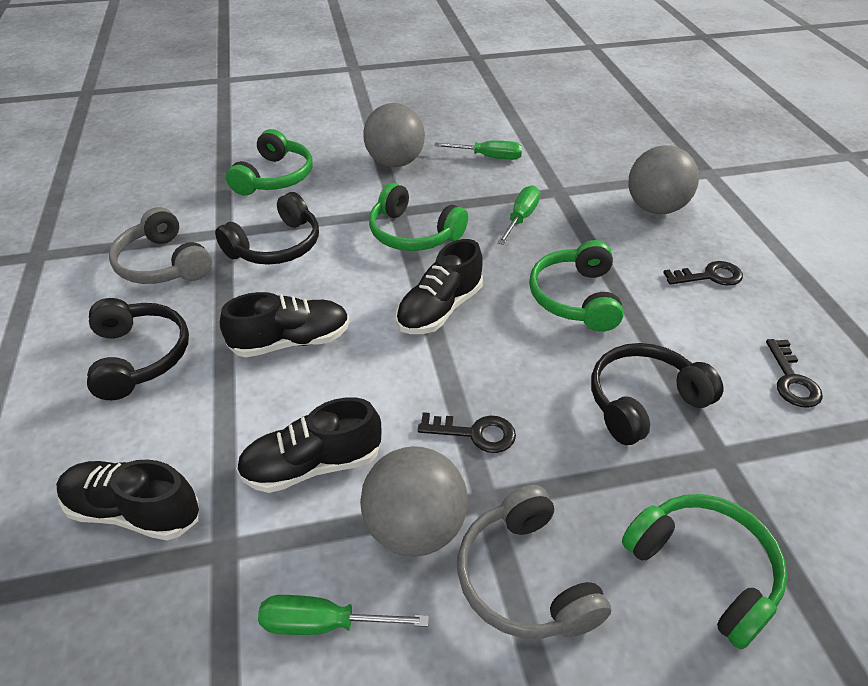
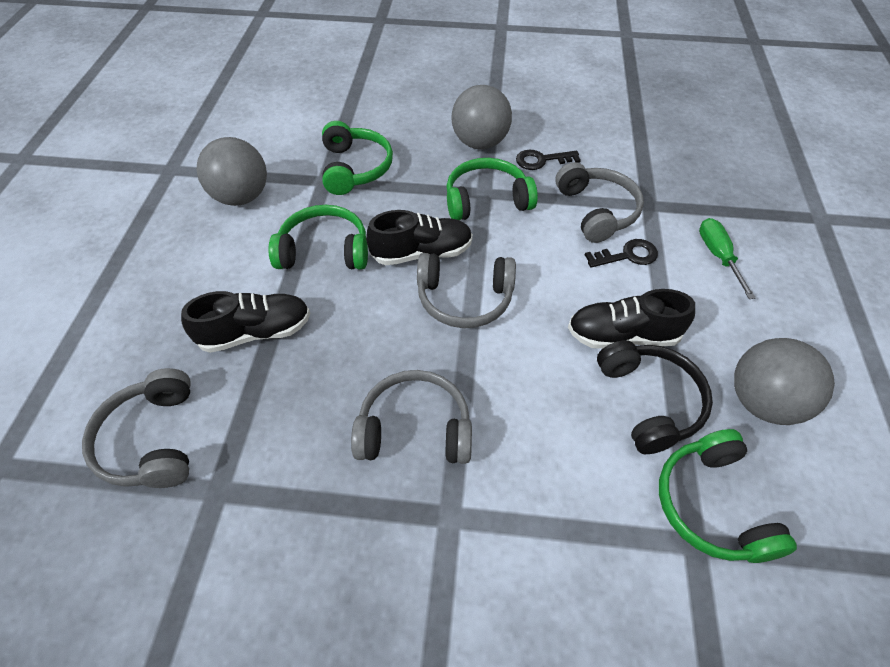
black headphones: [87,298,189,400] [215,192,319,265] [591,343,723,445] = 3 -> [597,340,713,454] = 1
black key: [418,412,516,453] [663,261,743,286] [766,339,823,408] = 3 -> [516,149,581,170] [585,239,658,268] = 2
black shoe: [56,459,199,540] [220,292,350,358] [236,397,381,493] [396,239,483,334] = 4 -> [181,291,310,353] [366,210,473,265] [568,289,695,349] = 3
green screwdriver: [258,595,429,635] [435,141,522,160] [497,185,540,245] = 3 -> [699,218,756,299] = 1
grey headphones: [109,207,212,284] [457,485,611,639] = 2 -> [82,368,191,488] [351,370,472,464] [417,253,516,328] [555,162,644,243] = 4

